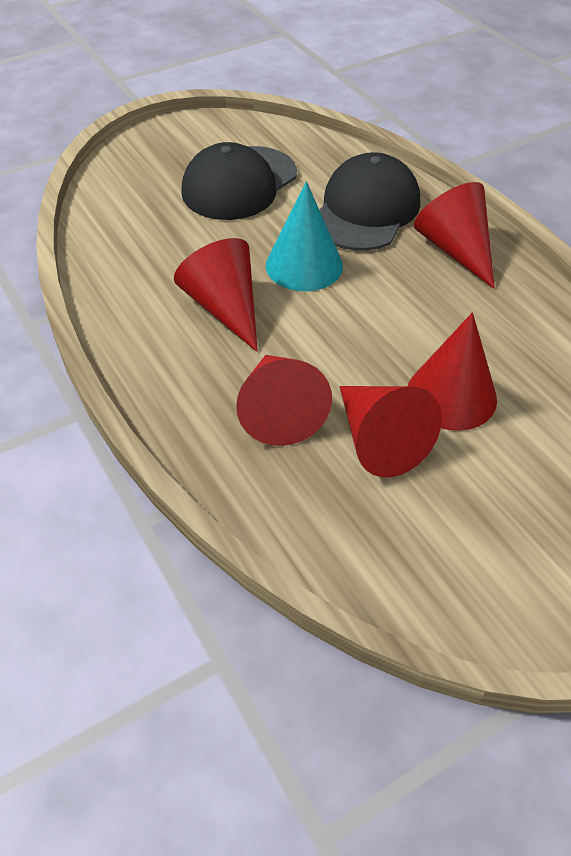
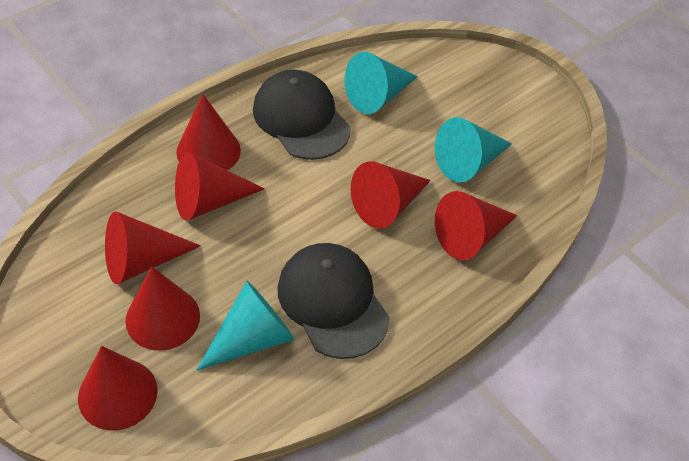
red cone: [174,238,258,352] [236,355,332,446] [339,386,442,477] [408,312,497,431] [414,182,495,289] = 5 -> [78,346,158,430] [105,211,201,284] [125,266,200,351] [175,152,265,221] [176,94,241,170] [351,161,431,229] [435,191,517,260] = 7
turquoise cone: [266,181,343,291] = 1 -> [196,281,294,371] [344,52,418,114] [435,117,512,183] = 3

